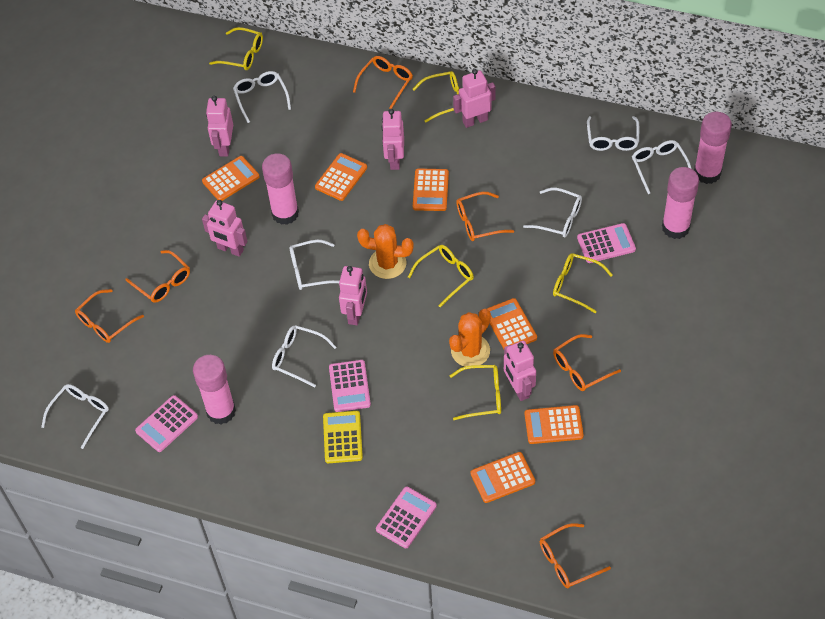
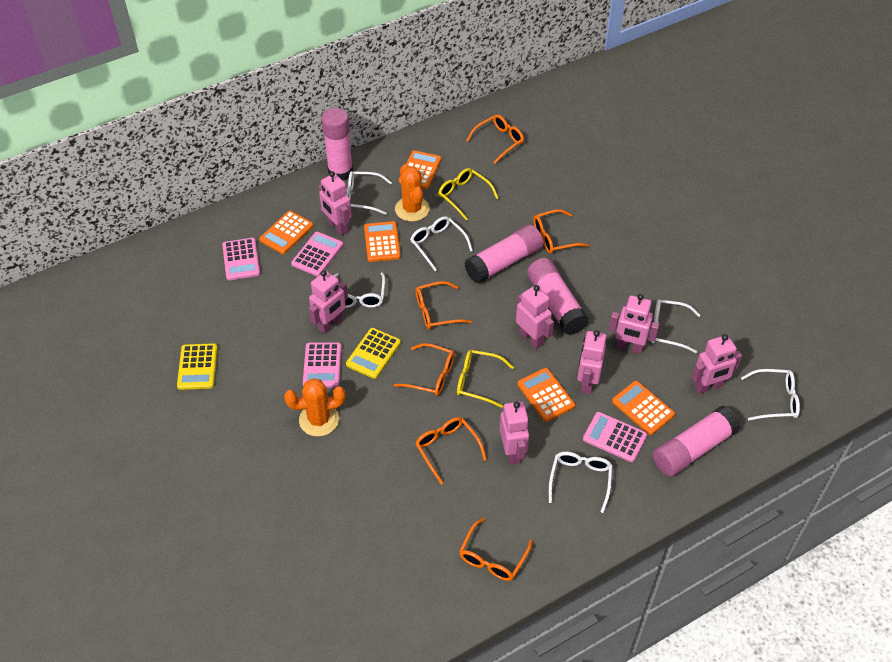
orange calculator: [202,156,259,201] [315,153,367,201] [413,168,449,211] [471,452,535,503] [487,298,537,349] [525,405,584,444] = 6 -> [259,211,314,254] [364,221,401,262] [399,150,441,189] [517,368,575,422] [612,381,675,435] = 5
pink robot: [202,200,248,257] [206,96,233,157] [339,266,367,325] [382,109,404,170] [453,69,495,128] [504,341,536,401] = 6 -> [309,270,348,334] [319,171,352,235] [500,401,529,465] [516,285,554,349] [577,330,607,394] [609,294,659,354] [692,334,742,394] = 7
white glasses: [41,384,109,449] [233,71,291,123] [272,325,336,387] [289,240,339,290] [523,188,582,237] [587,116,639,151] [632,140,691,194] = 7 -> [334,272,385,308] [346,171,392,215] [410,216,473,271] [549,452,613,513] [652,300,701,353] [741,369,800,421] = 6
yellow calculator: [323,411,363,463] = 1 -> [177,343,218,390] [346,328,401,379] = 2
yellow glasses: [209,27,263,70] [408,245,474,307] [413,71,459,123] [450,365,501,420] [553,253,613,313] = 5 -> [438,168,499,221] [457,350,514,408] = 2

